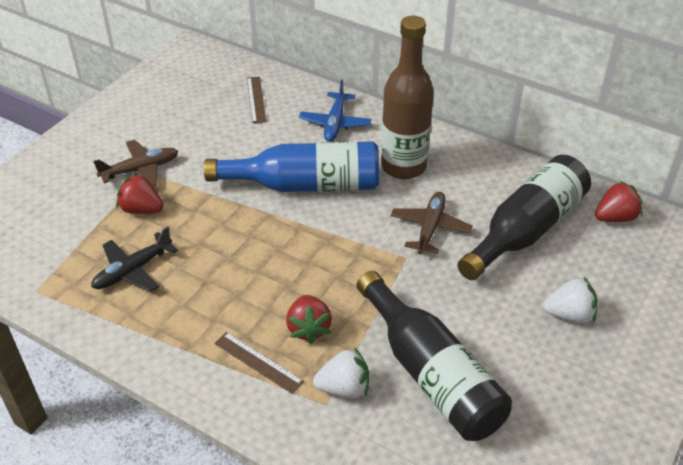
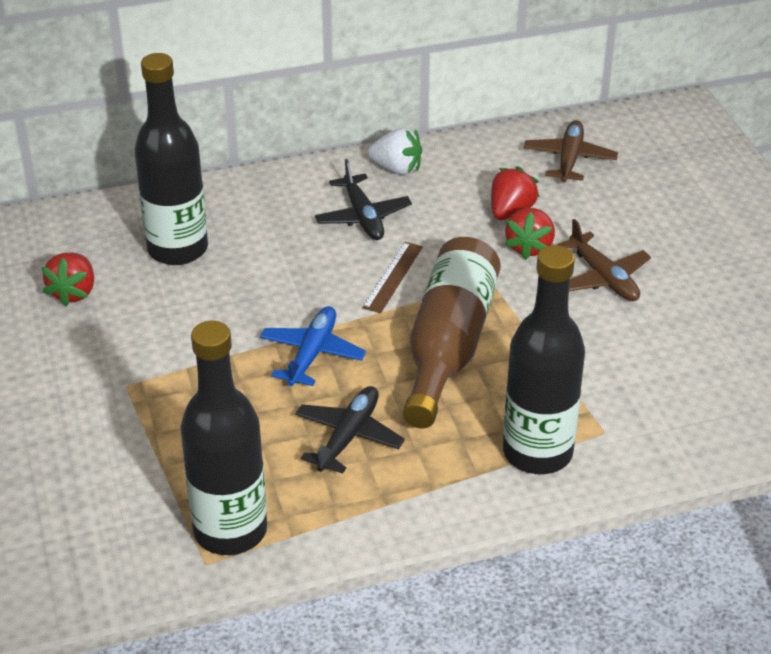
black bottle: [357,271,512,441] [457,155,591,280] = 2 -> [134,53,208,265] [180,321,267,555] [503,245,585,474] = 3
black plane: [91,226,178,292] = 1 -> [295,386,405,474] [315,159,412,240] = 2
blue bottle: [204,141,379,192] = 1 -> none = 0
brown ruler: [214,332,304,394] [247,76,266,123] = 2 -> [362,242,423,313] = 1
white strawberry: [313,347,369,398] [543,277,598,323] = 2 -> [368,128,422,175] = 1

